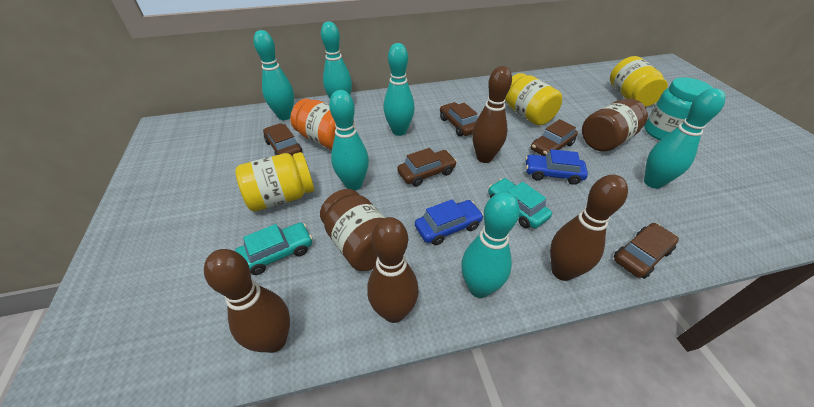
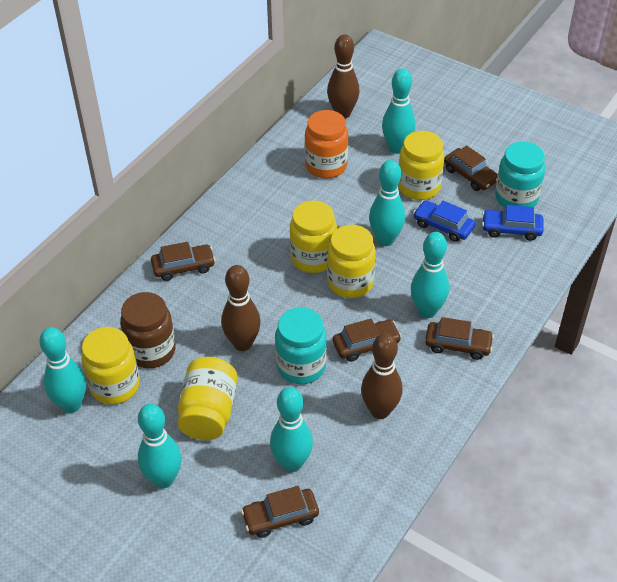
brown bowling pin: [204,249,290,353] [367,217,419,323] [472,66,512,163] [550,175,628,281] = 4 -> [221,265,261,351] [327,34,360,119] [361,333,403,419] = 3
brown jar: [320,189,385,271] [582,99,648,151] = 2 -> [120,292,176,368] = 1
turquoise car: [235,222,313,275] [488,178,552,228] = 2 -> none = 0
turquoise jar: [644,77,713,140] = 1 -> [275,307,327,384] [495,142,545,208] = 2
yellow jar: [235,152,314,212] [505,73,562,126] [610,56,668,107] = 3 -> [82,327,140,405] [178,357,237,440] [290,201,337,273] [327,225,376,298] [398,131,445,200] = 5

